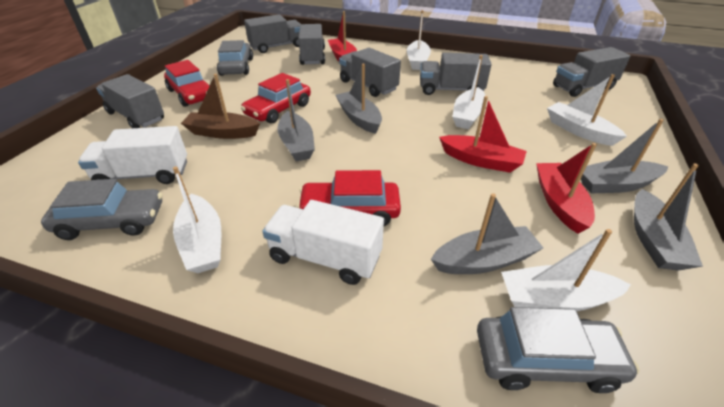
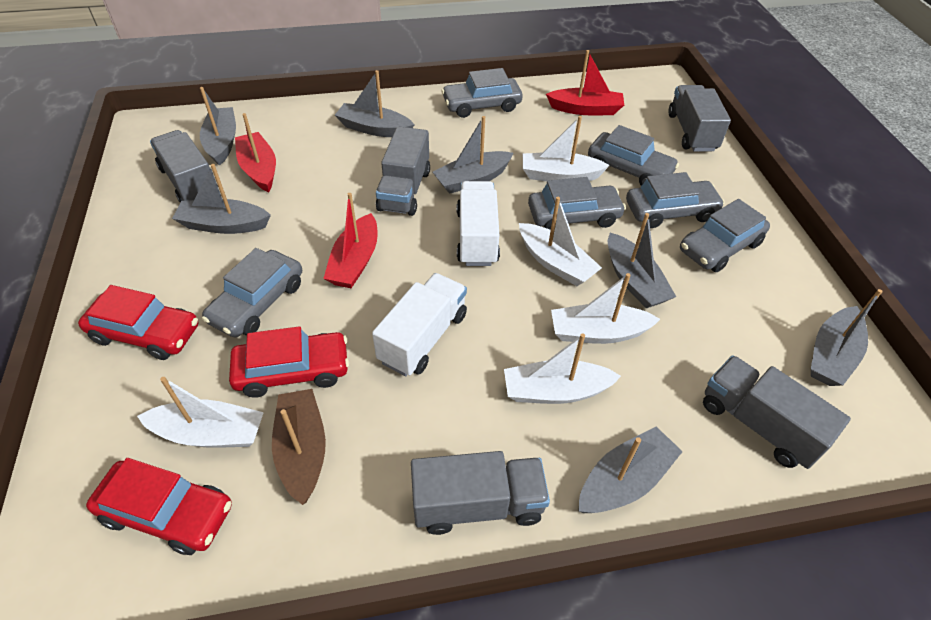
grey boat: [277,79,315,161] [336,64,382,134] [431,193,543,274] [581,119,668,194] [634,163,703,271] = 5 -> [172,164,271,234] [200,87,236,166] [335,70,415,137] [432,116,513,194] [578,427,683,513] [608,213,676,308] [811,289,883,386] = 7
grey car: [41,179,162,240] [217,40,253,76] [477,307,640,393] = 3 -> [202,248,302,338] [441,68,523,118] [528,177,626,231] [588,125,679,186] [626,172,725,228] [680,199,770,272] = 6
grey truck: [96,74,164,128] [244,14,301,53] [298,24,325,65] [339,48,401,97] [420,53,492,95] [553,47,631,97] = 6 -> [150,130,218,202] [376,126,430,216] [411,451,550,535] [668,85,731,152] [703,355,851,469] = 5

